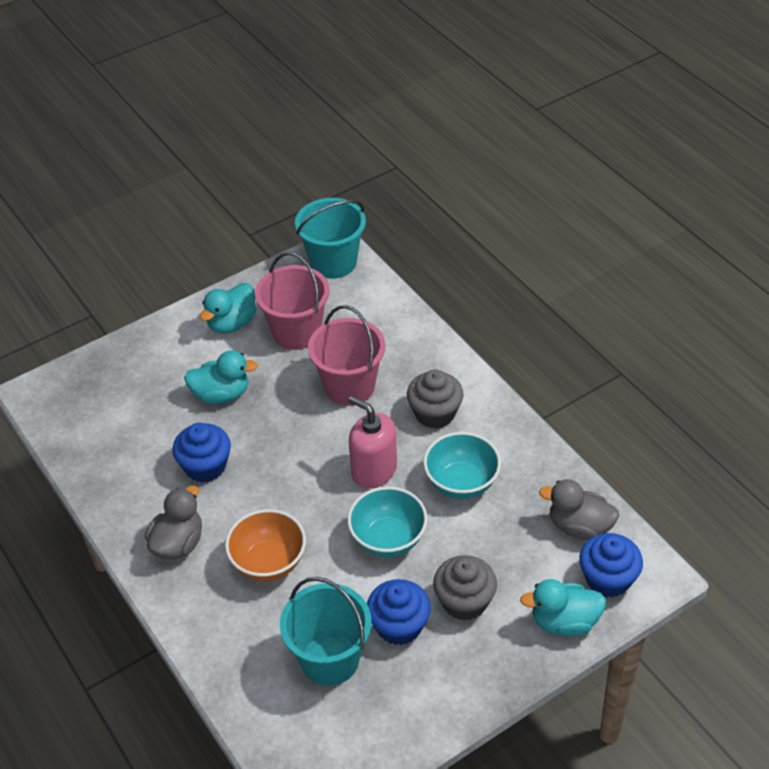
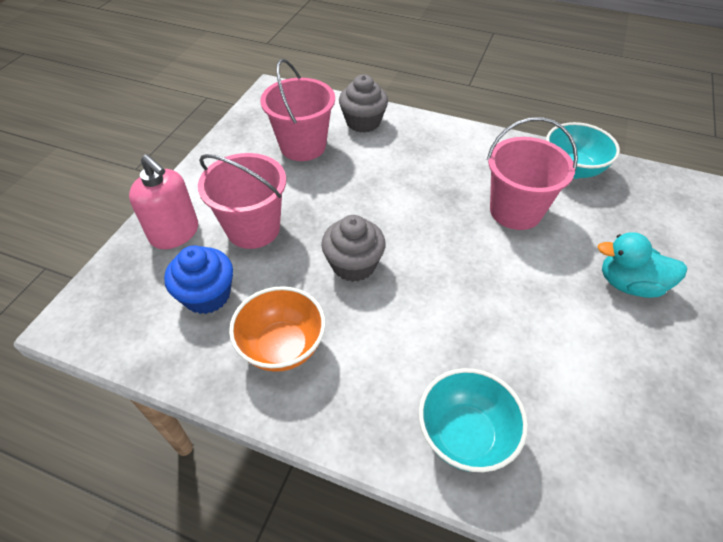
blue cupcake: [172,423,231,483] [367,579,431,645] [579,533,643,598] = 3 -> [164,245,233,314] = 1
grey duck: [145,485,202,559] [539,479,619,540] = 2 -> none = 0
pink bucket: [255,252,329,350] [308,305,386,406] = 2 -> [198,153,286,249] [260,59,335,161] [487,117,578,230] = 3
turquoise bucket: [280,577,371,686] [295,198,366,278] = 2 -> none = 0
turquoise duck: [184,351,258,404] [199,283,256,333] [520,579,606,636] = 3 -> [598,232,687,298] = 1

